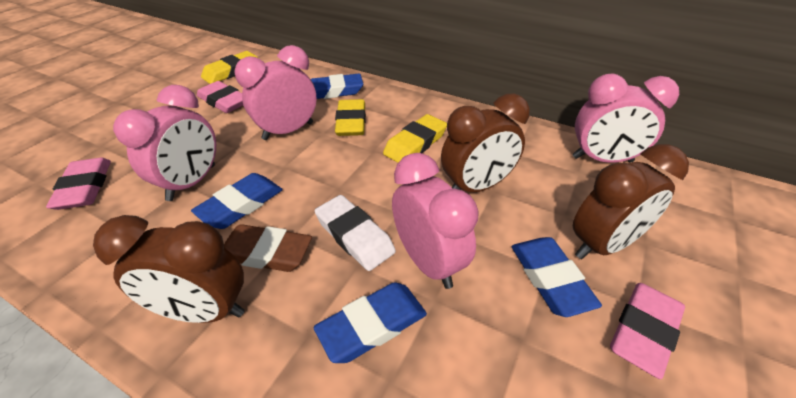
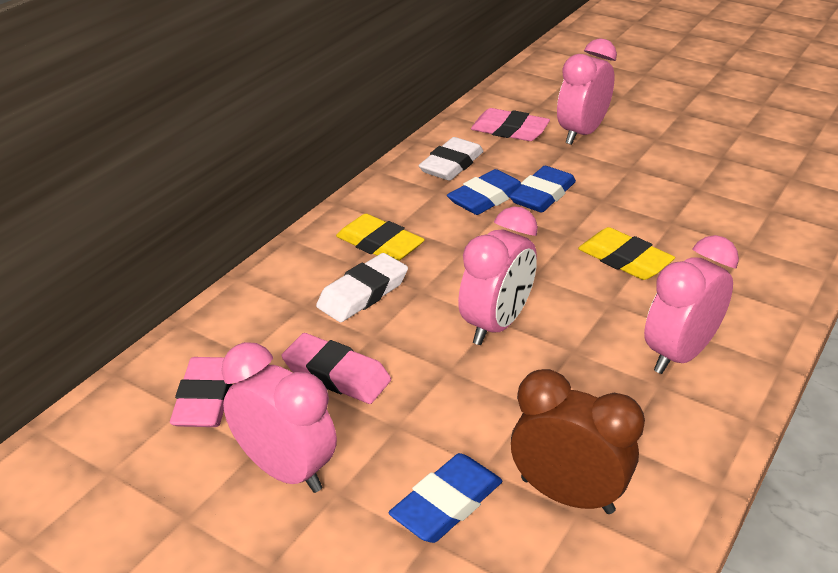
blue eraser: [191,173,283,229] [311,74,363,99] [314,282,427,363] [511,237,602,317] = 4 -> [389,453,502,543] [447,169,521,215] [510,166,576,213] = 3
brown clock: [93,215,245,323] [441,93,530,192] [573,144,689,259] = 3 -> [511,369,645,514] = 1
brown eraser: [224,224,312,272] = 1 -> none = 0
white eraser: [315,195,396,271] = 1 -> [316,253,408,322] [419,137,484,181] = 2
yellow eraser: [201,51,258,84] [335,99,366,136] [383,114,447,163] = 3 -> [336,214,425,261] [578,227,675,280] = 2

